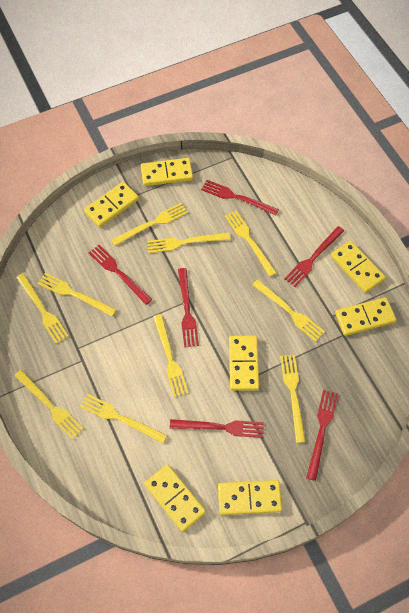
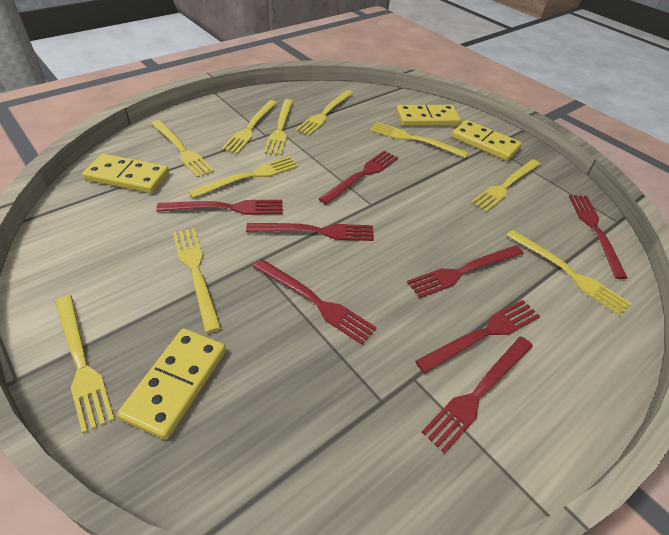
red fork: [89,245,152,305] [170,419,264,438] [178,268,199,347] [201,180,279,215] [284,226,344,287] [306,390,338,481] = 6 -> [156,200,283,215] [246,223,374,241] [253,259,377,345] [319,151,398,205] [407,245,524,298] [415,300,540,373] [422,337,533,454] [569,195,627,279] = 8
yellow domino: [84,182,139,227] [141,158,193,186] [144,464,206,532] [218,480,282,515] [229,336,259,390] [331,241,386,293] [335,297,396,336] = 7 -> [82,154,169,193] [117,328,226,440] [396,105,461,126] [452,120,522,161] = 4

